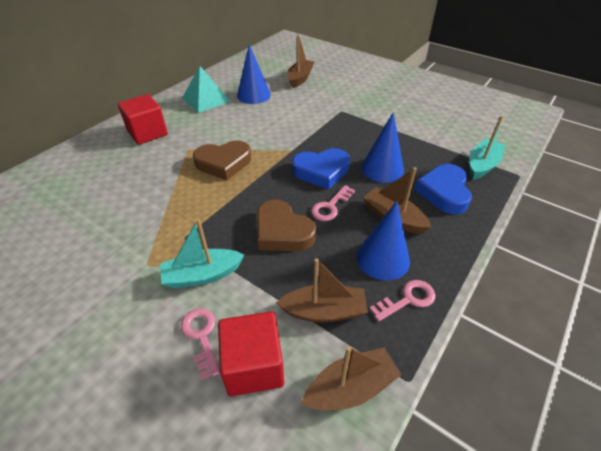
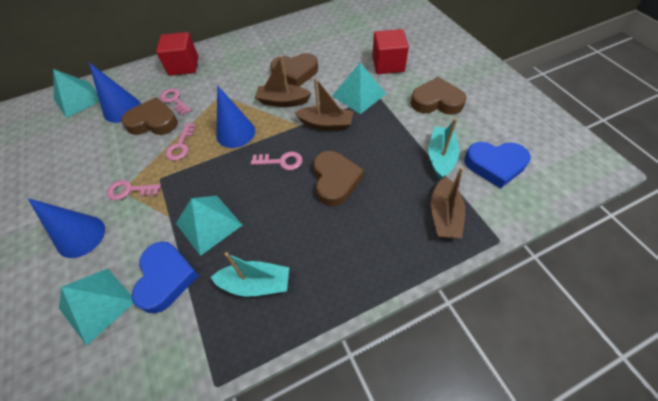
brown boat: [276,258,368,323] [287,34,315,88] [301,346,402,410] [363,167,431,234] = 4 -> [255,55,312,107] [294,78,353,131] [431,167,465,239] = 3
brown heart: [193,141,251,180] [257,200,316,251] = 2 -> [121,97,178,135] [270,53,318,86] [313,151,364,206] [411,77,467,115] = 4
pink key: [181,308,220,380] [311,185,355,221] [370,280,435,322] = 3 -> [107,180,161,200] [160,88,191,115] [165,123,196,161] [251,152,303,170] = 4
turquoise pyramid: [182,66,231,113] = 1 -> [53,69,100,118] [59,269,134,346] [176,196,242,256] [332,63,386,114] = 4

